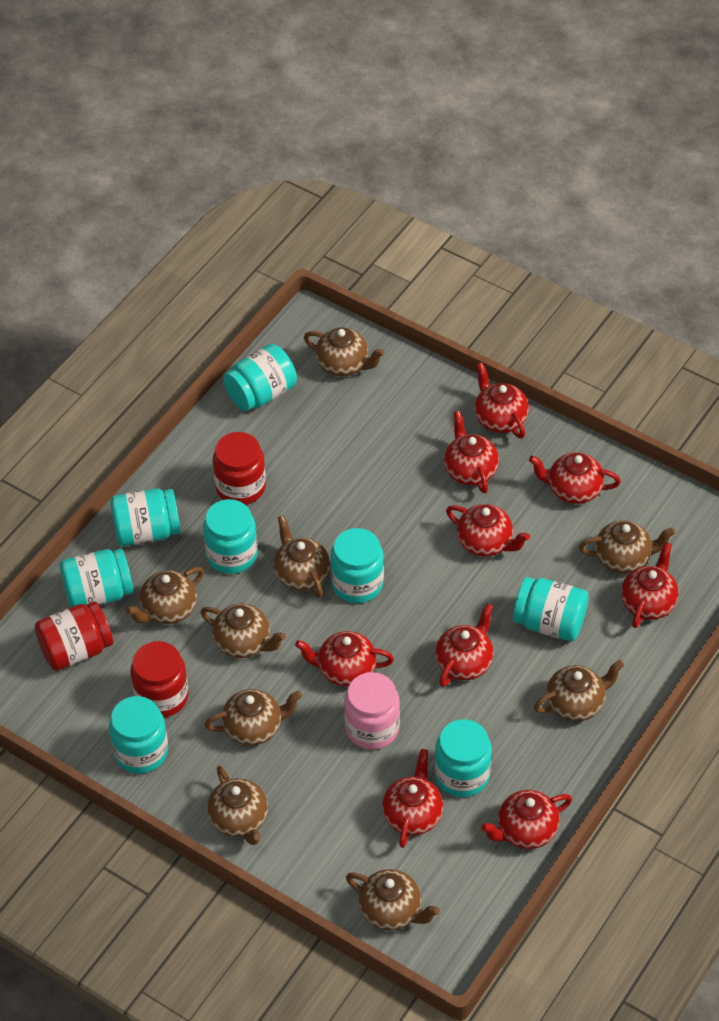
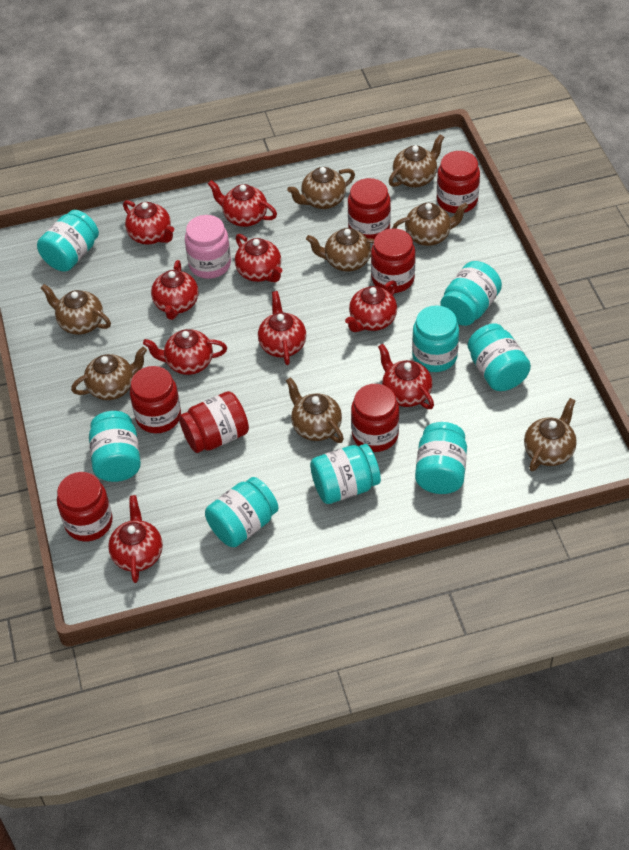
brown teapot: [126,567,204,624] [201,604,286,658] [205,689,302,746] [207,766,268,845] [273,515,330,598] [304,327,385,376] [346,869,440,930] [534,660,624,722] [579,520,675,573] = 9 -> [41,284,111,335] [71,347,147,400] [286,377,344,443] [287,167,355,209] [306,228,374,272] [389,134,444,188] [392,203,468,246] [524,398,577,471] = 8
red jar: [35,602,113,671] [130,641,189,717] [213,432,266,505] = 3 -> [57,472,113,541] [130,366,181,433] [179,391,249,453] [348,178,391,239] [351,384,399,452] [371,228,415,293] [437,151,480,213] = 7

